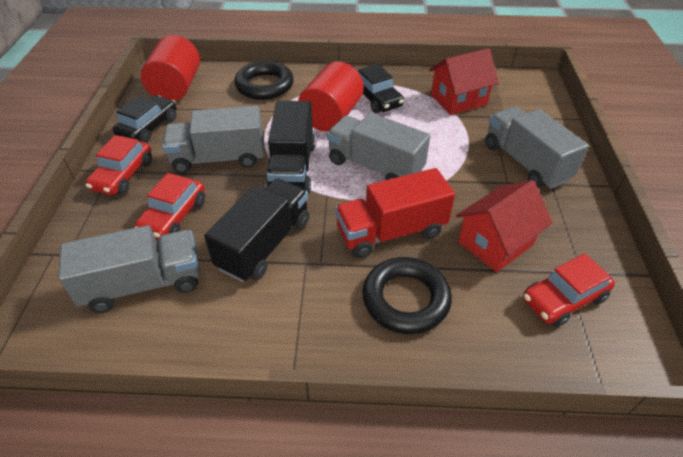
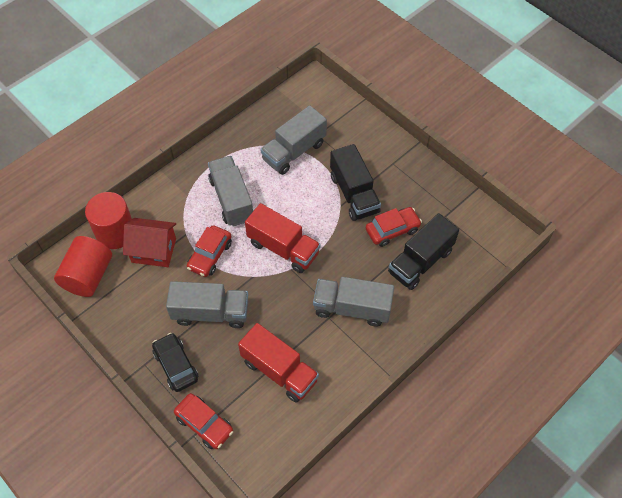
black car: [113,95,177,143] [358,64,404,113] = 2 -> [152,333,199,392] = 1
black ring: [234,61,294,100] [362,257,452,334] = 2 -> none = 0
red house: [429,48,499,115] [456,180,552,272] = 2 -> [123,218,176,267] = 1
red truck: [335,168,455,258] = 1 -> [238,323,319,403] [245,203,321,273] = 2

